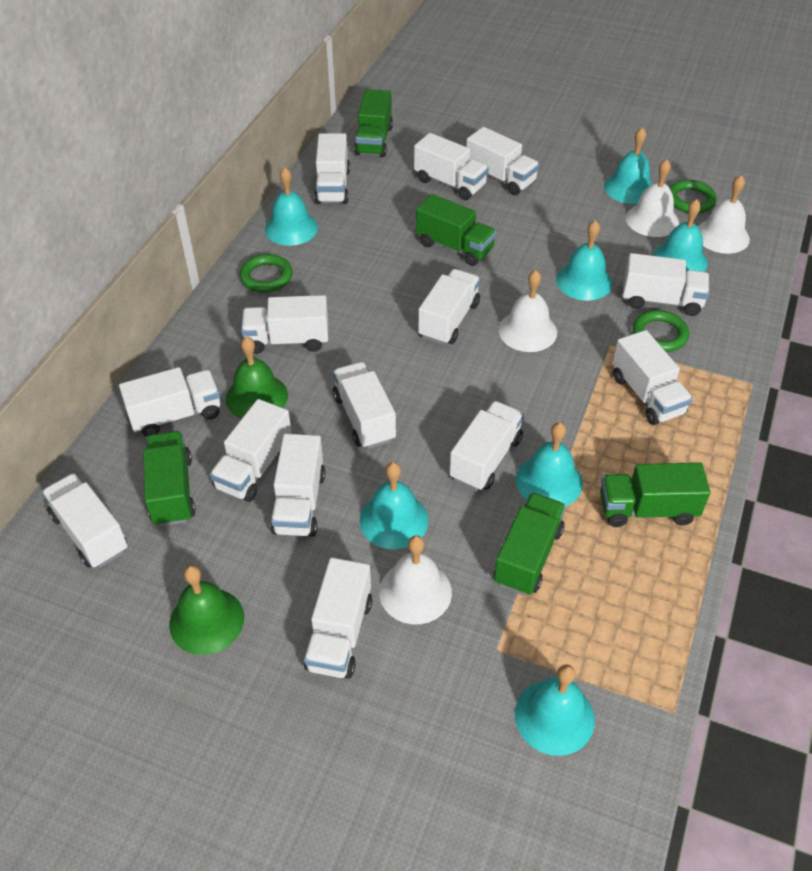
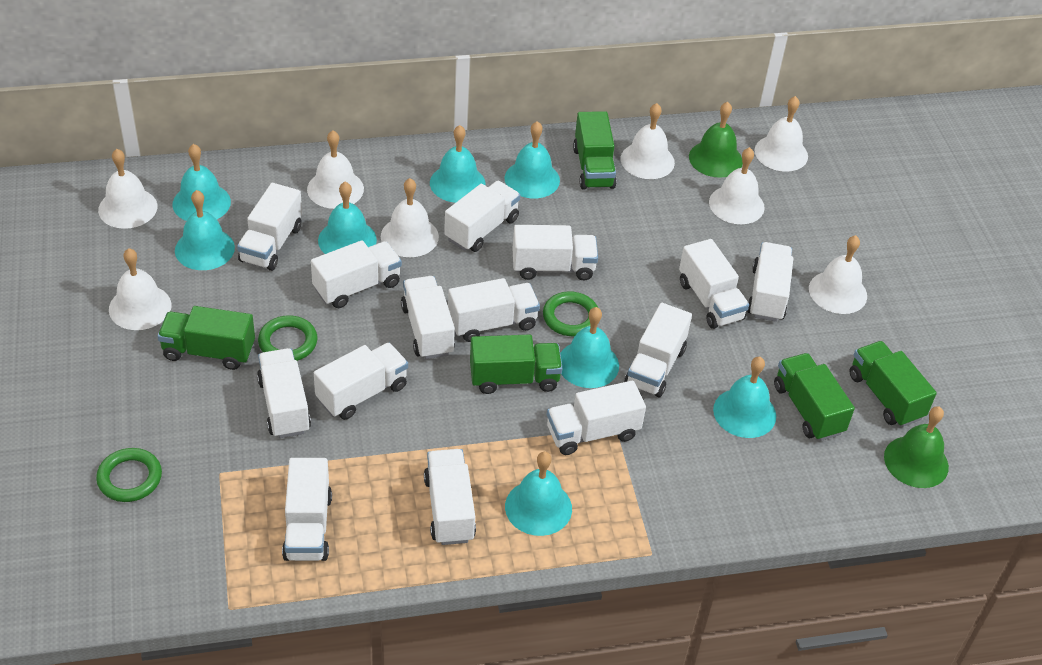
turquoise bell: [265,167,318,246] [360,462,428,549] [515,664,595,756] [516,422,583,506] [556,220,612,301] [604,127,653,204] [652,199,708,272] = 7 -> [172,144,231,221] [175,190,235,270] [318,182,377,254] [430,125,486,203] [504,121,560,198] [505,452,572,536] [560,307,619,388] [713,357,776,438] = 8
white bell: [379,535,452,624] [498,270,557,352] [626,159,679,237] [698,175,750,254] = 4 -> [98,149,157,229] [109,248,172,330] [307,130,364,209] [381,178,439,257] [620,103,675,179] [709,147,765,224] [755,96,808,172] [809,235,867,314] = 8

